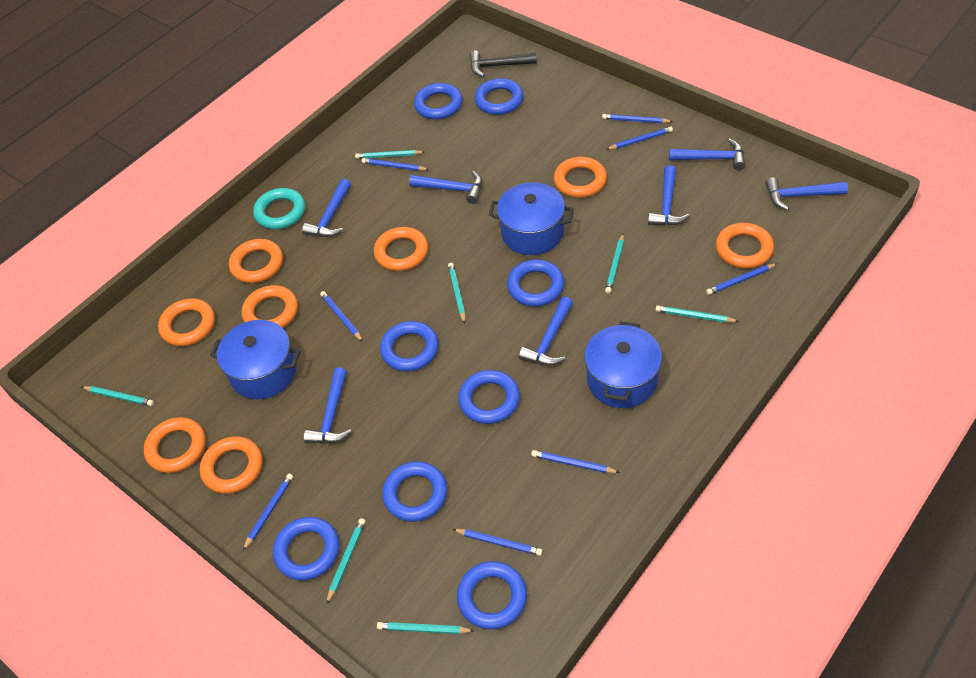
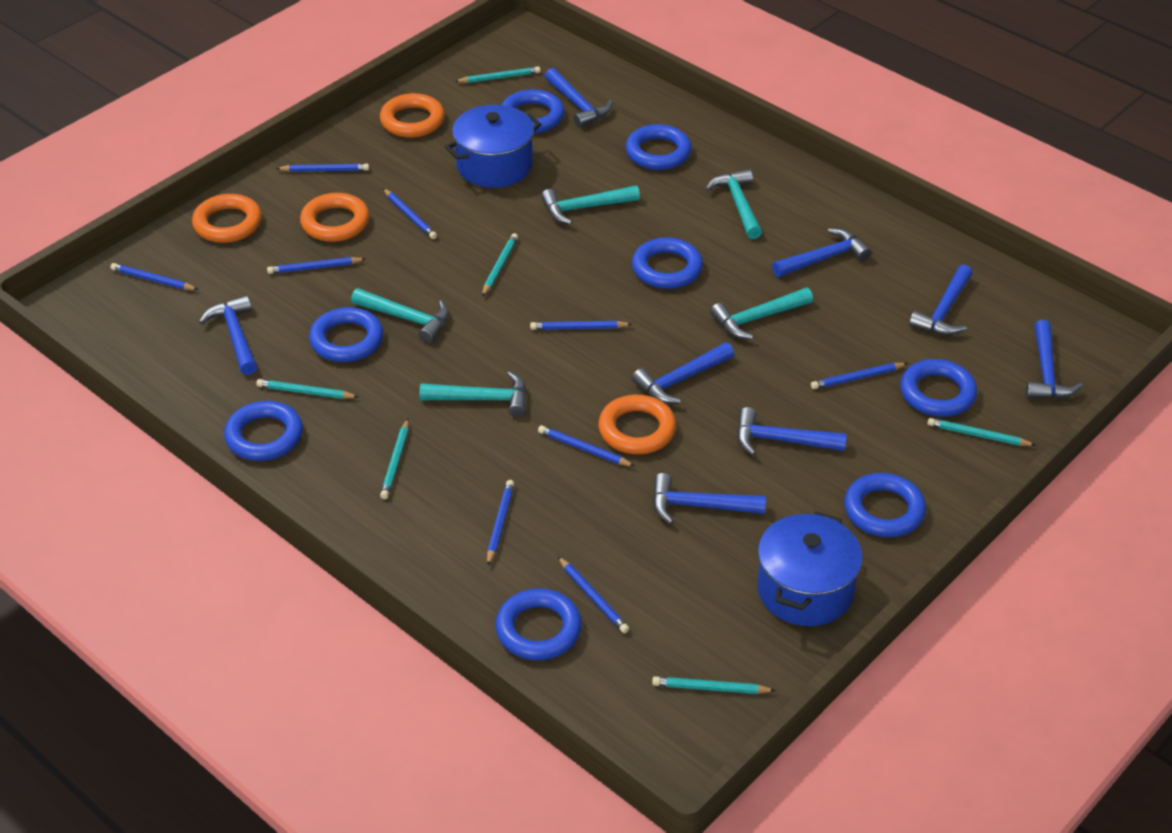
black hammer: [469,50,537,77] = 1 -> none = 0
blue hammer: [302,179,351,237] [303,367,352,443] [409,171,482,204] [519,297,573,366] [648,165,690,226] [669,138,745,170] [765,177,848,211] = 7 -> [199,295,257,375] [545,68,612,128] [632,342,734,404] [653,473,766,524] [737,407,847,456] [772,228,872,277] [909,265,973,335] [1025,320,1083,399] = 8
blue pencil: [243,474,293,550] [320,291,363,342] [362,158,429,171] [452,529,543,556] [531,450,620,473] [602,114,673,123] [606,127,673,150] [706,263,778,295] = 8 -> [110,263,199,290] [267,257,365,274] [276,163,369,172] [383,188,437,239] [487,480,514,566] [530,321,632,330] [538,425,635,467] [558,556,629,633] [811,363,908,389] = 9
blue pot: [210,320,301,399] [489,182,574,255] [584,321,662,408] = 3 -> [445,105,541,188] [757,511,862,626] = 2
orange ring: [144,417,206,473] [158,298,215,346] [200,436,263,494] [229,239,283,283] [242,285,298,328] [374,227,428,271] [554,157,607,198] [716,223,774,268] = 8 -> [192,194,262,243] [300,193,370,242] [380,93,445,138] [598,395,676,454] = 4
turquoise hammer: none = 0 -> [351,288,449,343] [419,371,527,417] [541,185,640,224] [705,169,762,239] [710,288,813,339] = 5
turquoise pencil: [82,386,154,406] [326,518,365,604] [355,150,424,159] [377,622,474,634] [448,263,466,324] [605,234,624,294] [656,305,739,323] = 7 -> [256,379,358,399] [380,419,409,499] [454,66,541,83] [482,233,518,297] [652,676,776,694] [927,418,1036,446] = 6
turquoise ring: [253,188,305,229] = 1 -> none = 0

